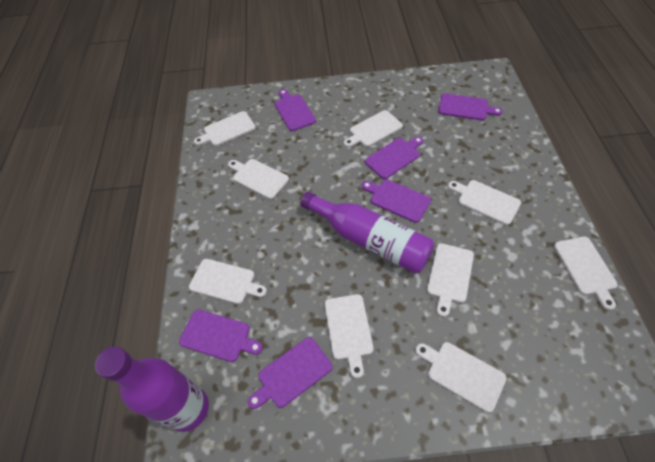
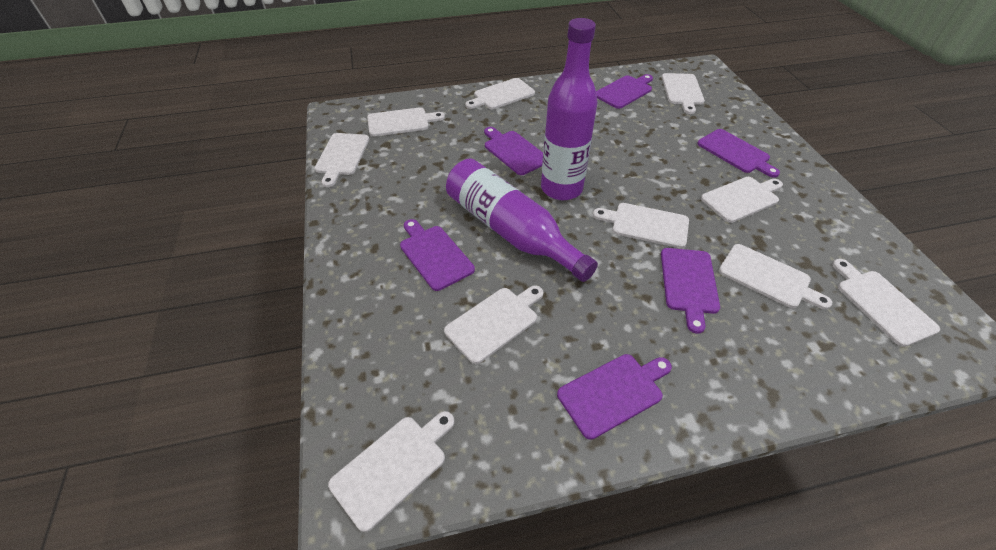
white cutting board: [189,259,267,304] [194,111,256,146] [228,159,289,199] [325,294,374,378] [344,110,403,147] [415,342,506,413] [427,243,474,317] [448,180,521,225] [554,236,618,310] = 9 -> [315,133,369,187] [328,411,455,532] [367,107,445,137] [444,285,544,364] [465,78,535,109] [593,203,689,248] [662,73,705,114] [701,177,783,223] [719,244,832,310] [832,259,940,347] = 10

